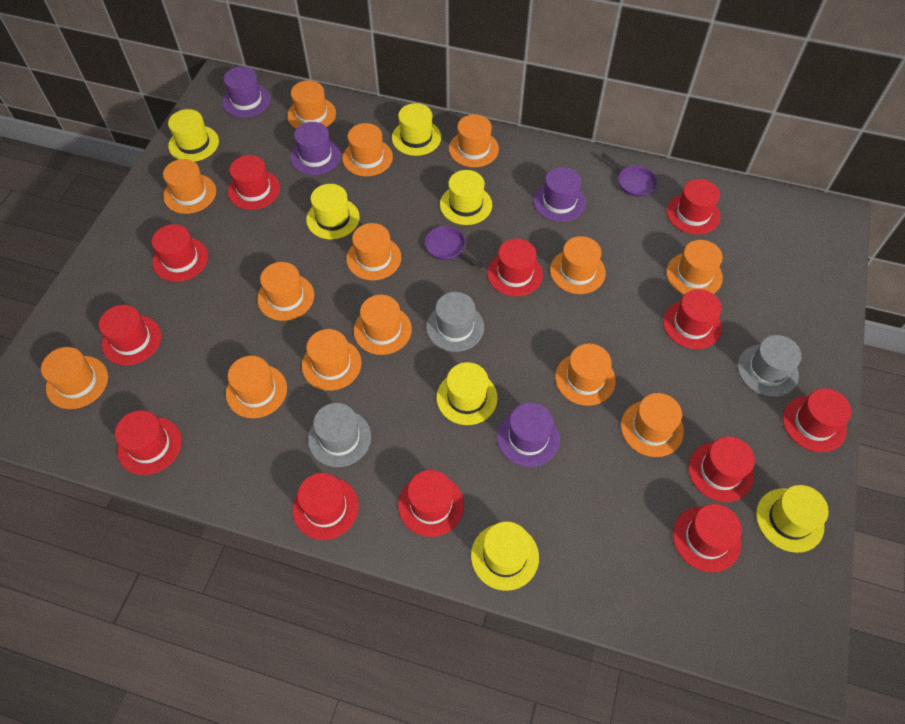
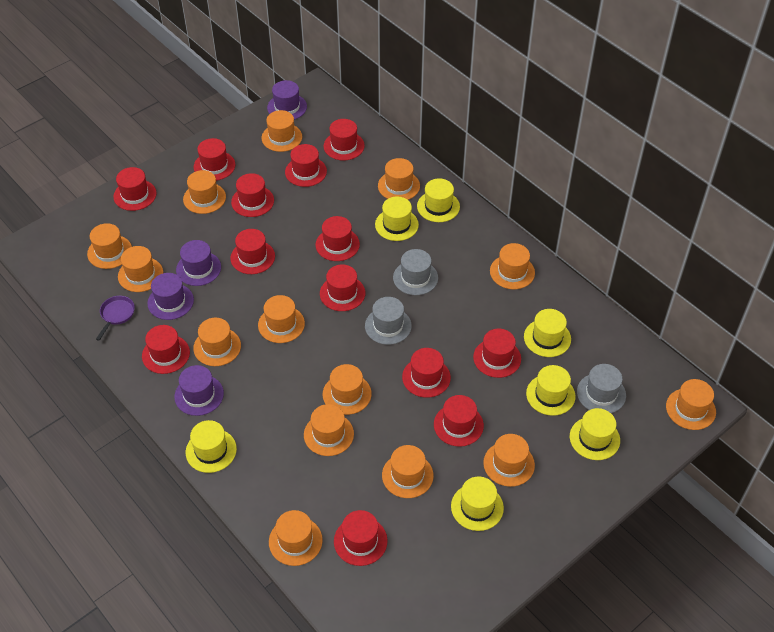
purple pan: [425,226,484,269] [601,153,657,197] = 2 -> [96,296,135,341] = 1
red hat: [99,305,161,365] [115,410,182,475] [152,224,208,282] [228,155,280,210] [293,473,359,540] [398,470,464,537] [487,238,543,297] [663,289,722,349] [667,179,720,235] [673,504,742,572] [688,436,755,502] [783,388,851,452] = 12 -> [113,167,157,211] [142,325,190,374] [194,138,235,181] [230,229,275,274] [231,173,274,217] [285,144,327,187] [315,216,360,261] [320,264,365,311] [323,119,365,161] [334,510,388,566] [402,348,451,398] [434,395,484,447] [473,329,521,378] = 13

